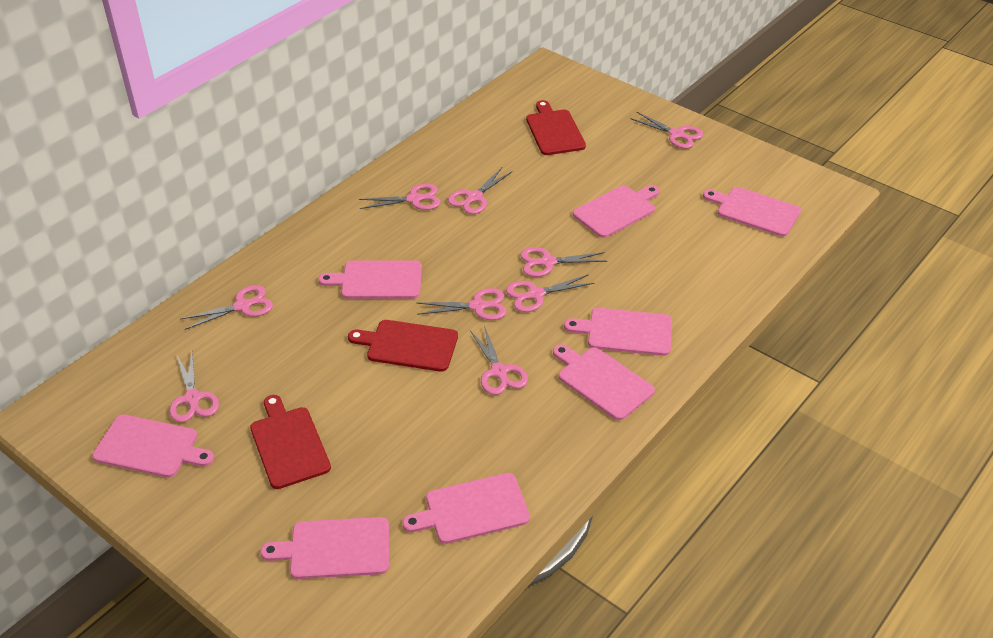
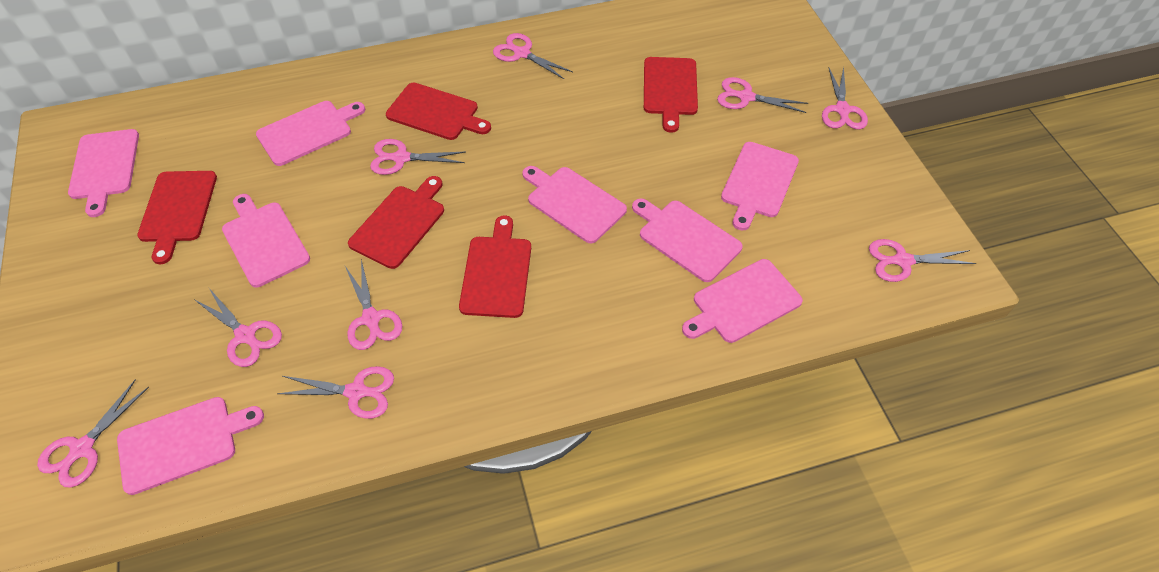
red cutting board: [250,395,331,489] [348,320,458,372] [526,100,586,155] = 3 -> [137,171,217,264] [348,176,444,269] [386,82,491,140] [459,215,531,318] [644,57,698,133] = 5

